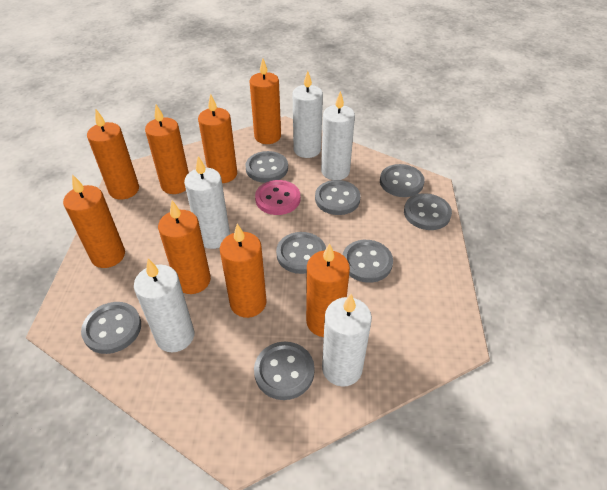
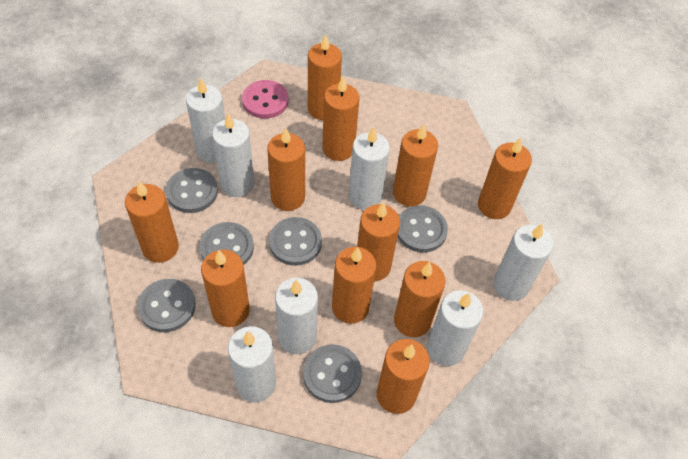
grey button: [81,302,141,354] [245,151,288,183] [254,342,315,400] [276,232,326,274] [315,180,360,215] [343,240,393,283] [380,164,425,197] [404,193,452,230] = 8 -> [137,279,196,332] [166,168,218,213] [200,222,254,265] [269,217,322,266] [303,344,362,403] [398,205,448,252] = 6
orange candle: [63,174,125,268] [87,110,139,200] [145,105,189,194] [158,201,211,294] [198,94,237,183] [220,224,267,318] [250,58,281,144] [306,243,350,337] = 8 -> [125,181,179,263] [201,250,250,327] [267,127,305,211] [308,34,342,120] [322,77,359,161] [332,247,376,324] [357,202,400,281] [377,339,430,414] [393,124,438,207] [394,261,446,337] [478,138,532,219] = 11
white candle: [134,259,194,352] [184,156,230,249] [293,71,323,158] [321,91,355,180] [322,294,372,387] = 5 -> [186,77,225,163] [212,113,255,197] [228,326,276,402] [275,278,318,354] [348,127,390,210] [427,290,483,366] [493,223,553,301] = 7

